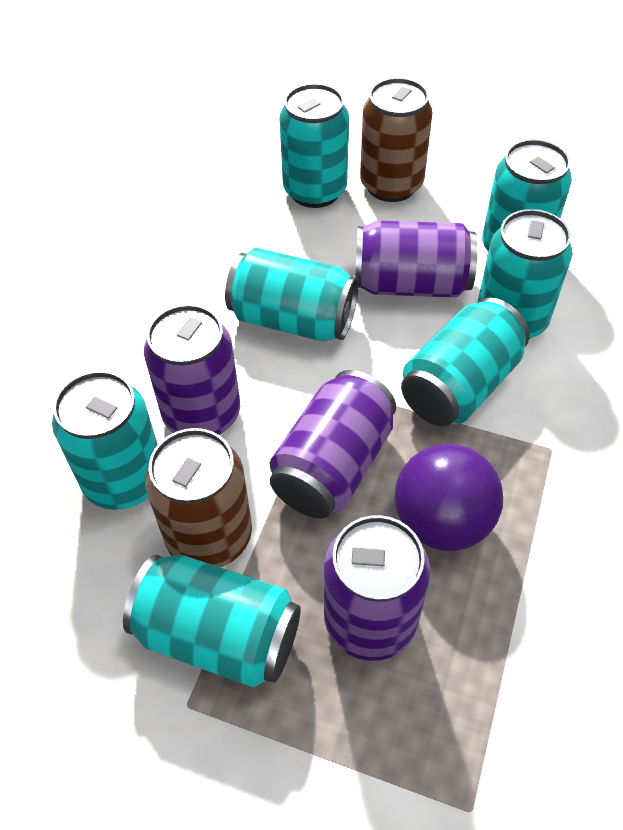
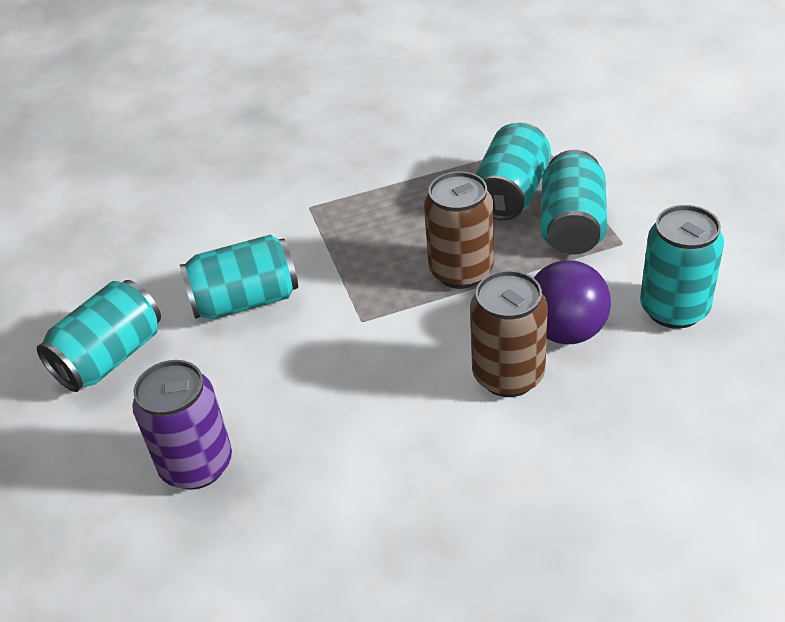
purple can: [144,304,240,435] [270,370,396,519] [324,515,430,661] [355,220,478,298] = 4 -> [132,360,232,490] = 1
turquoise can: [52,370,158,510] [123,555,301,688] [225,248,359,342] [279,83,349,208] [401,298,529,426] [478,209,572,339] [482,139,572,252] = 7 -> [37,280,161,392] [180,235,298,319] [475,122,551,220] [541,150,607,255] [640,205,724,329] = 5

